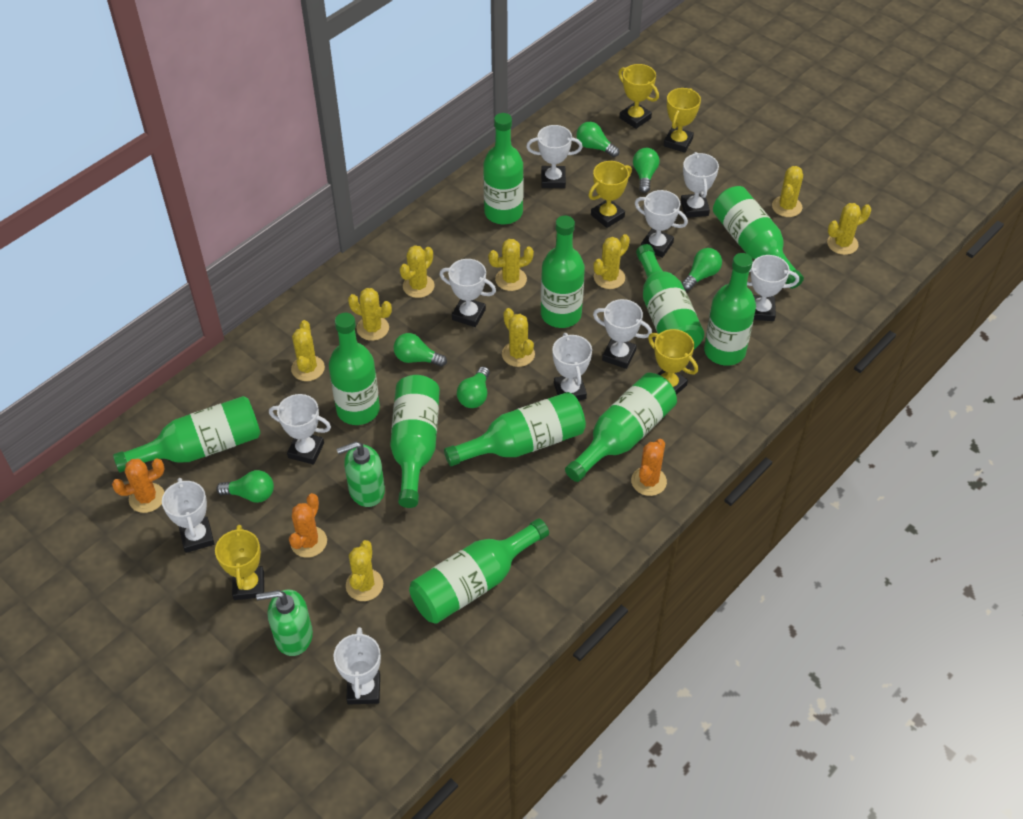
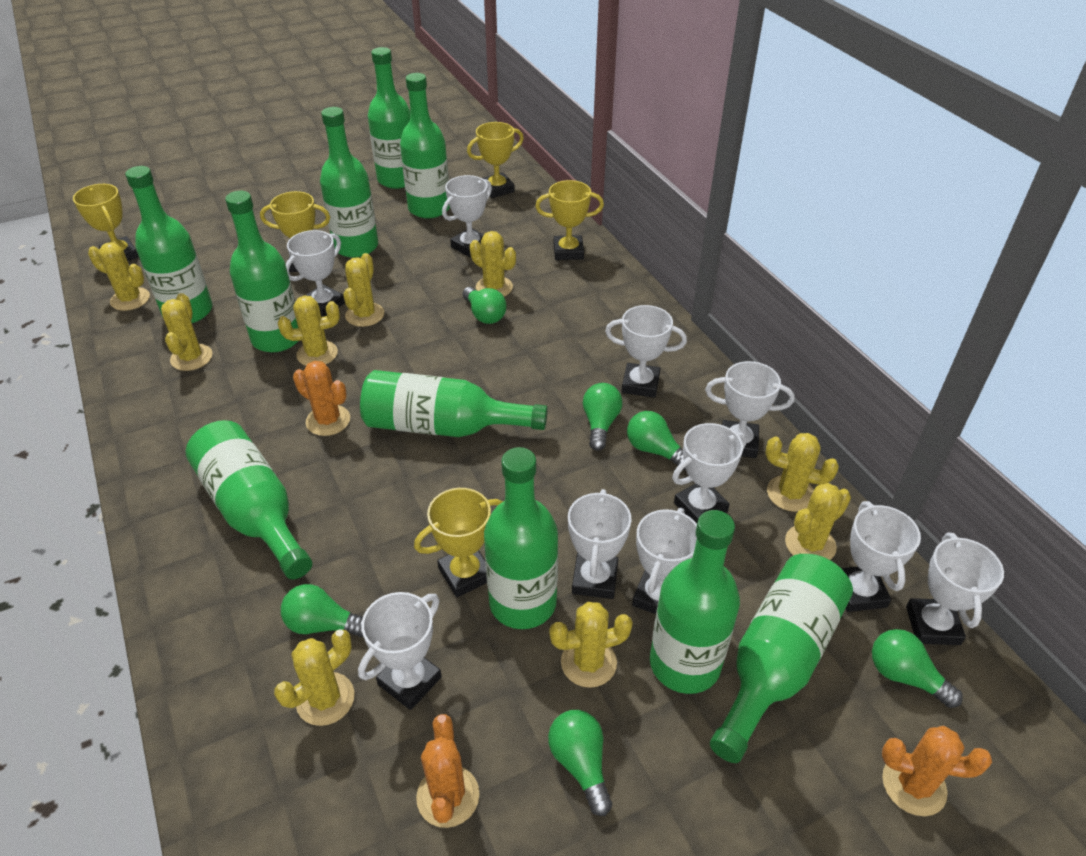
green bottle: [113,396,260,472] [329,313,380,425] [390,375,440,508] [409,518,549,624] [444,392,586,466] [483,113,524,224] [541,216,585,328] [565,373,677,482] [636,244,704,349] [704,253,756,366] [713,186,804,289] = 11 -> [125,166,212,323] [186,420,312,579] [225,191,298,352] [320,107,378,258] [360,370,548,437] [368,47,410,189] [400,73,450,218] [484,447,558,629] [650,510,740,694] [710,554,853,763] = 10
green soap dispenser: [256,590,313,656] [337,441,385,507] = 2 -> none = 0

